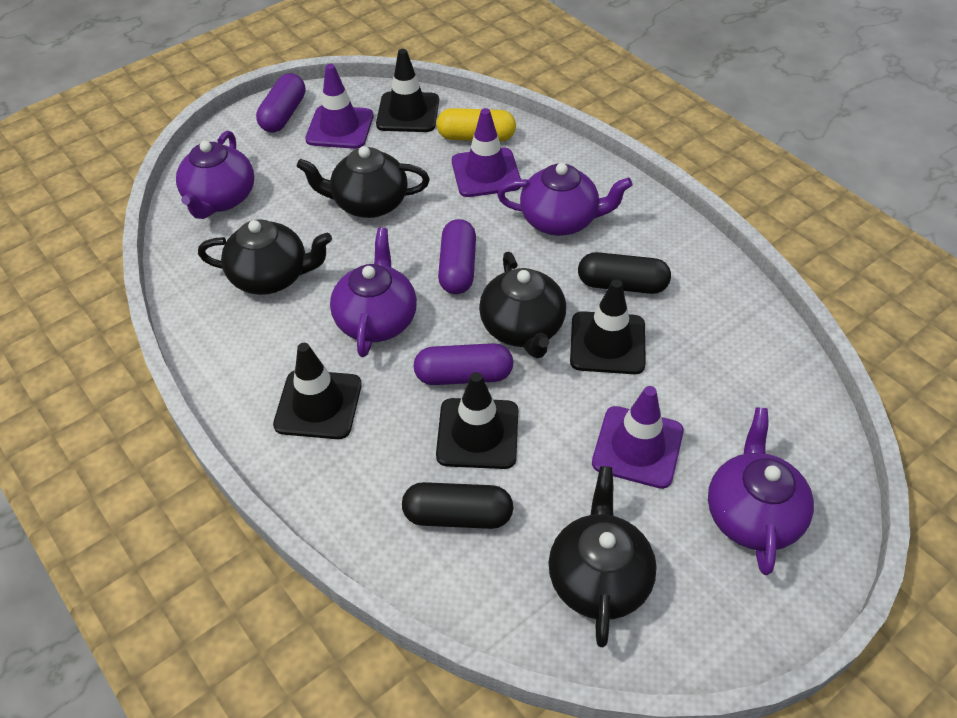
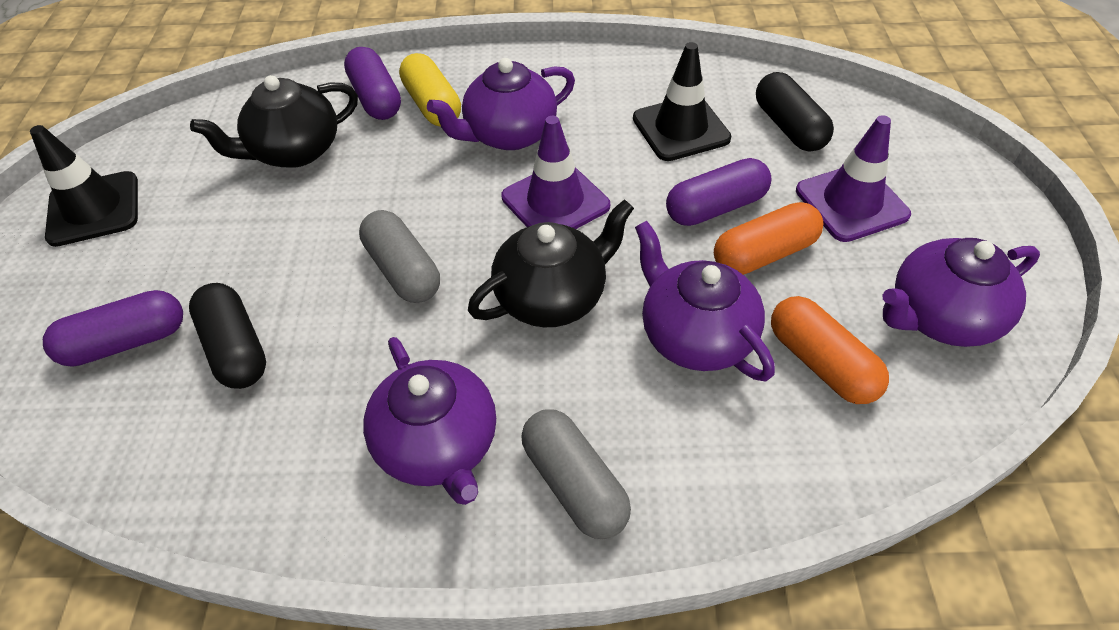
black teapot: [198,219,332,295] [296,146,430,218] [479,252,566,358] [549,466,657,647] = 4 -> [190,75,358,168] [468,200,634,327] = 2
black traffic cone: [273,343,362,439] [376,49,439,132] [436,372,518,469] [570,279,646,374] = 4 -> [30,125,138,247] [633,42,731,161] = 2
grey capsule: none = 0 -> [359,210,440,303] [521,409,631,539] = 2
orange capsule: none = 0 -> [714,202,823,275] [771,296,889,404] = 2
purple traffic cone: [305,64,374,149] [452,108,521,197] [592,386,684,489] = 3 -> [501,116,610,229] [796,115,911,242] = 2

